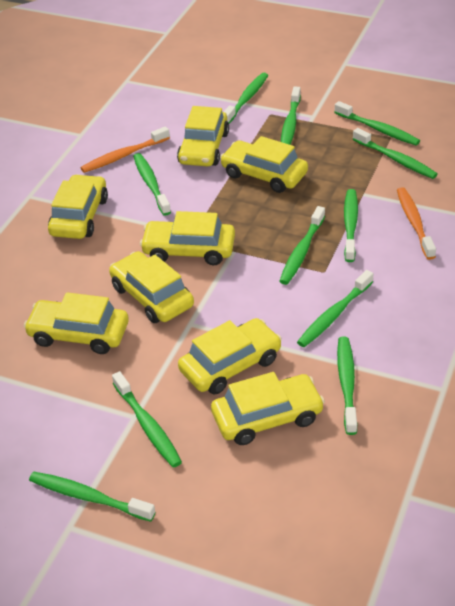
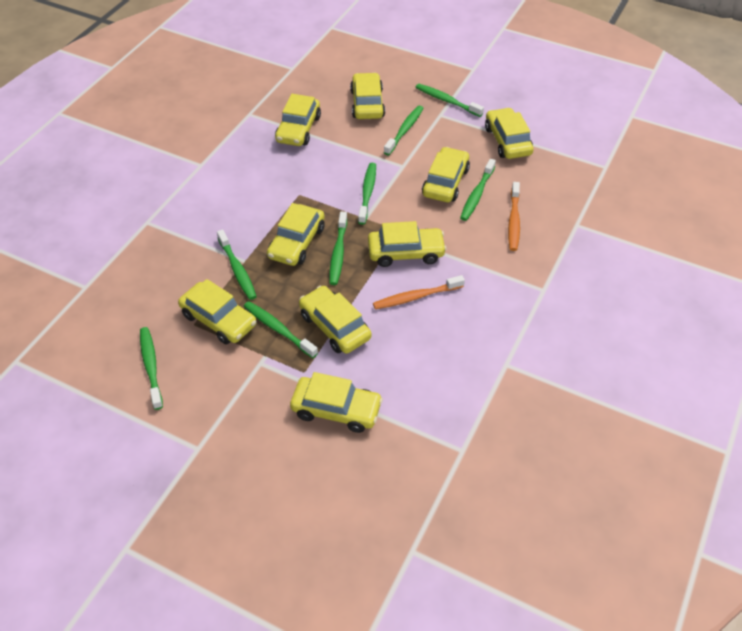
green toothbrush: [29,472,155,522] [112,371,182,468] [133,153,171,216] [224,73,269,124] [279,206,325,285] [281,86,301,145] [297,270,373,347] [334,101,420,145] [337,337,357,435] [344,189,358,262] [353,128,438,179] = 11 -> [140,327,163,410] [217,230,257,300] [244,301,318,358] [329,212,347,285] [358,163,376,225] [384,106,423,155] [416,84,484,117] [460,159,496,221] = 8
yellow car: [24,292,129,354] [48,174,108,239] [109,251,194,323] [140,211,235,265] [177,106,229,167] [178,318,282,394] [211,372,325,445] [220,136,308,193] = 8 -> [178,279,257,345] [267,203,324,266] [275,94,321,146] [290,372,383,433] [299,286,372,354] [350,73,385,119] [368,221,447,267] [422,147,470,202] [485,108,534,159] = 9

